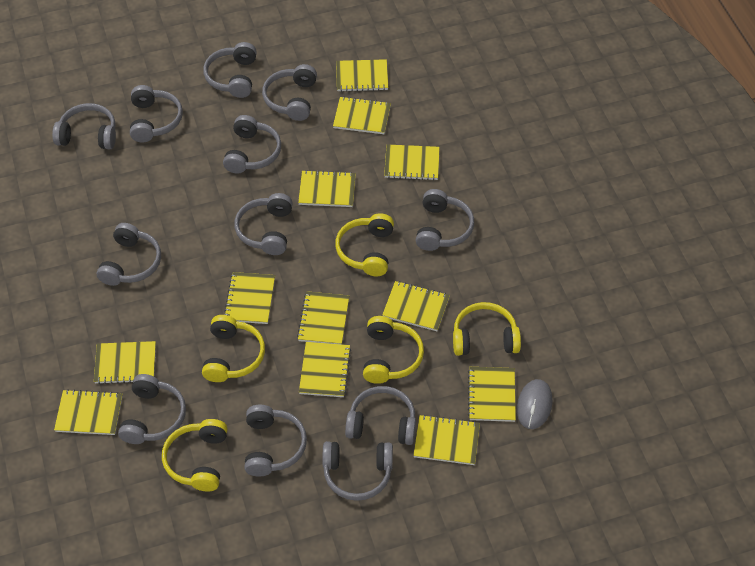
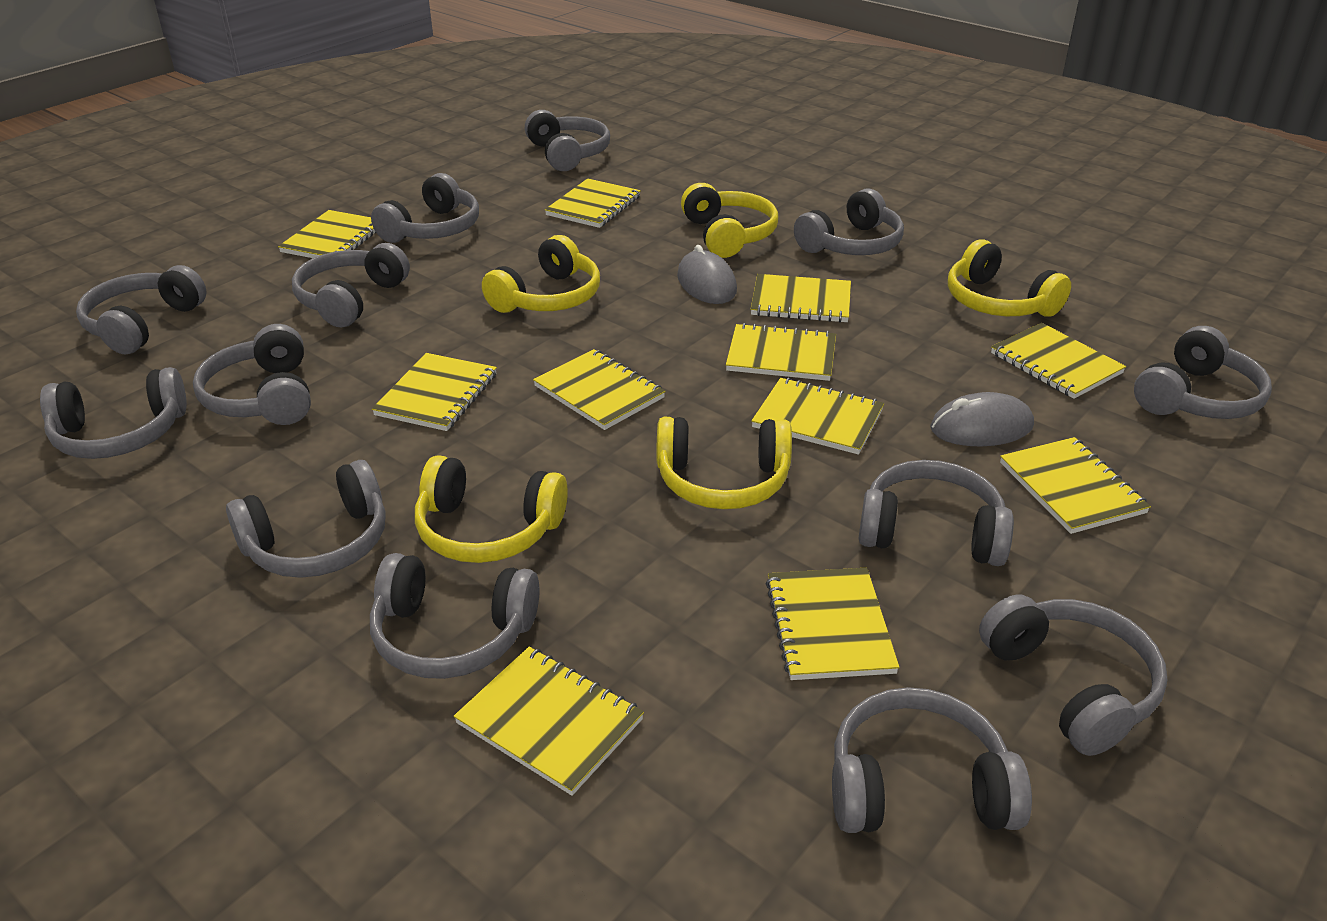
grey headphones: [52,103,116,149] [96,223,161,286] [118,374,186,444] [130,85,183,142] [203,42,257,98] [223,115,281,173] [235,193,293,255] [244,405,307,477] [262,64,317,121] [322,441,393,501] [345,386,416,445] [416,189,474,251] = 12 -> [40,367,187,459] [76,265,207,354] [193,324,311,425] [226,460,385,578] [292,243,410,327] [370,553,540,679] [371,173,479,243] [525,110,610,171] [794,188,904,255] [832,687,1032,833] [858,460,1014,566] [979,594,1168,756] [1134,326,1272,419] = 13
grey mouse: [517,379,553,429] = 1 -> [677,245,737,304] [930,392,1034,447] = 2
yellow notebook: [54,389,123,435] [94,341,156,384] [224,272,275,324] [297,291,349,344] [298,170,356,207] [299,342,351,397] [333,96,391,134] [336,59,388,92] [382,281,450,331] [384,144,440,181] [413,415,480,465] [468,367,516,422] = 12 -> [278,210,376,258] [372,353,497,431] [454,647,644,796] [533,349,666,430] [545,178,641,228] [726,323,836,381] [751,274,851,323] [751,378,884,455] [766,568,899,680] [991,323,1126,399] [1000,437,1151,534] = 11

